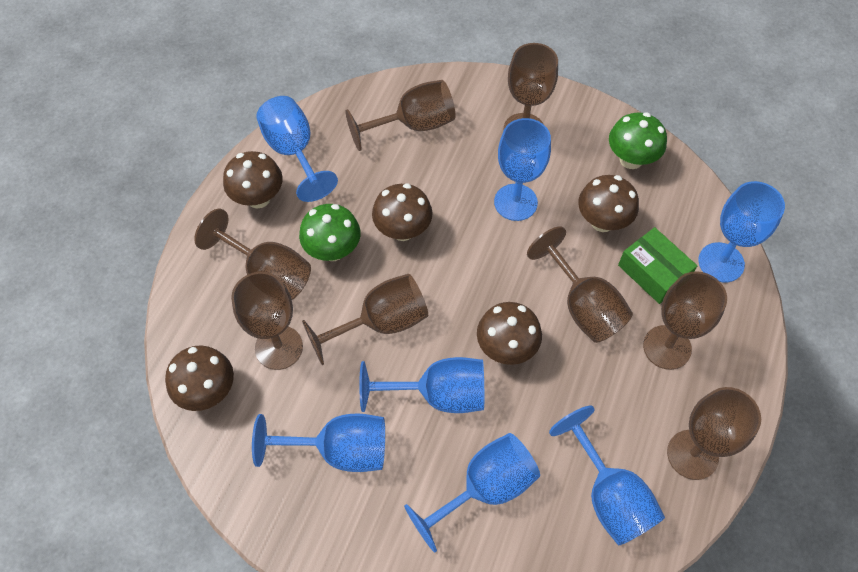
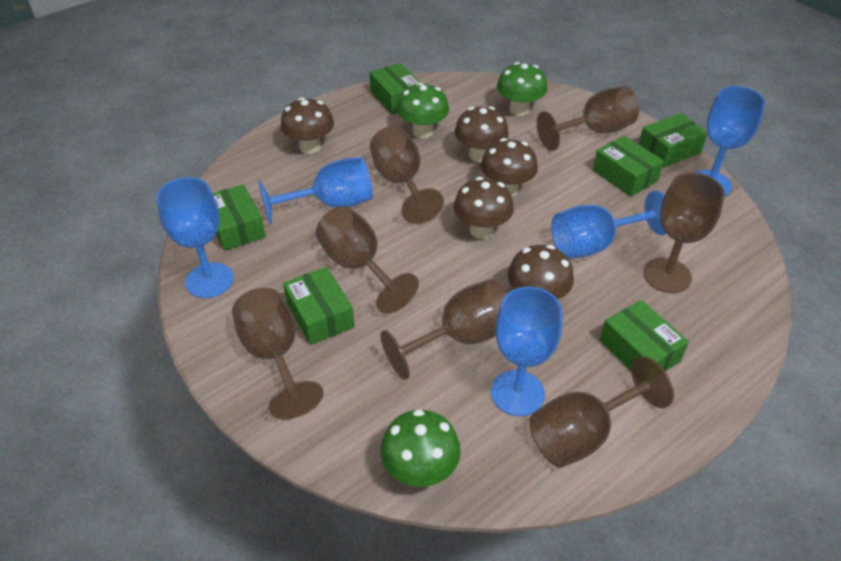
blue goblet: [252,414,385,472] [256,96,338,202] [359,357,484,413] [404,433,540,553] [494,118,551,221] [549,406,665,546] [699,181,785,283] = 7 -> [157,177,234,298] [258,157,373,224] [491,287,562,416] [551,191,666,259] [694,86,765,196] = 5
brown goblet: [194,209,311,300] [231,272,303,370] [302,274,428,365] [345,80,455,151] [503,43,558,131] [527,226,633,343] [643,271,727,370] [667,387,761,480] = 8 -> [232,288,324,420] [316,206,419,314] [370,126,444,224] [380,279,507,380] [529,356,674,468] [537,86,639,151] [643,173,725,293] = 7
green box: [618,227,697,304] = 1 -> [213,184,266,251] [283,267,355,345] [370,63,421,114] [593,136,664,197] [600,300,689,371] [639,113,708,168] = 6
green mushroom: [299,204,361,261] [609,112,667,169] = 2 -> [380,409,461,487] [397,83,449,138] [497,62,547,116] = 3

